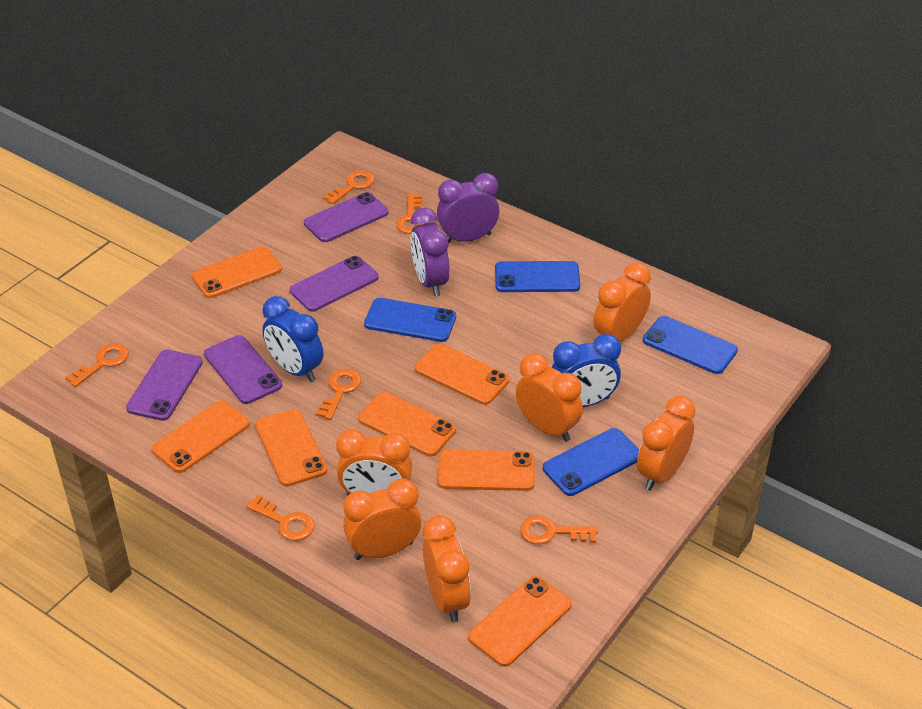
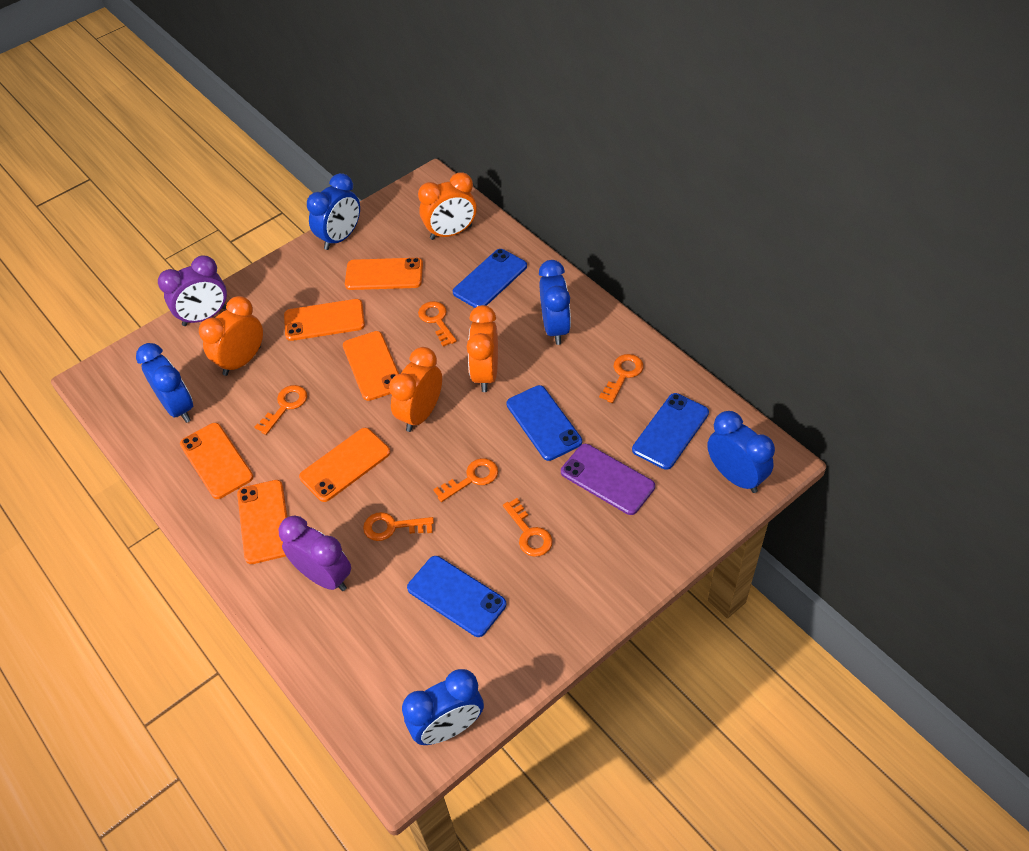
blue clock: [262,296,323,382] [552,334,621,407] = 2 -> [136,343,193,423] [307,173,360,250] [402,669,484,745] [539,260,571,345] [707,411,775,493] = 5
orange clock: [336,430,412,495] [343,479,421,560] [423,515,471,622] [516,353,583,442] [594,263,651,342] [637,396,696,491] = 6 -> [199,296,263,376] [389,347,442,432] [418,172,477,240] [467,305,498,392] = 4
orange phone: [152,400,250,473] [192,247,282,298] [255,409,328,487] [358,392,456,456] [415,344,509,405] [438,450,535,491] [468,576,572,667] = 7 -> [180,423,253,499] [237,480,287,564] [284,299,365,341] [299,428,390,502] [343,331,399,401] [345,258,423,290] = 6
purple phone: [126,349,203,421] [204,335,282,404] [290,256,379,312] [304,192,389,242] = 4 -> [561,444,655,515] = 1

